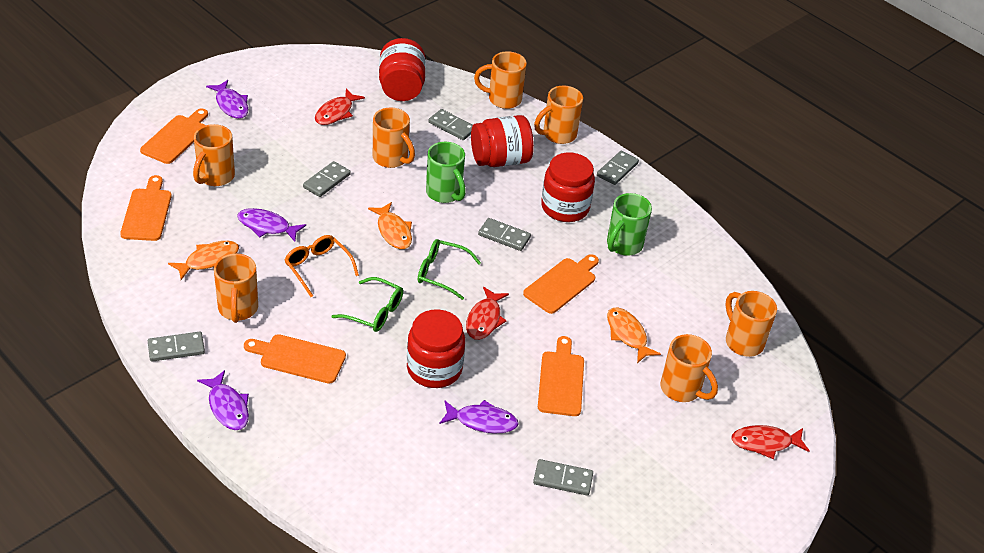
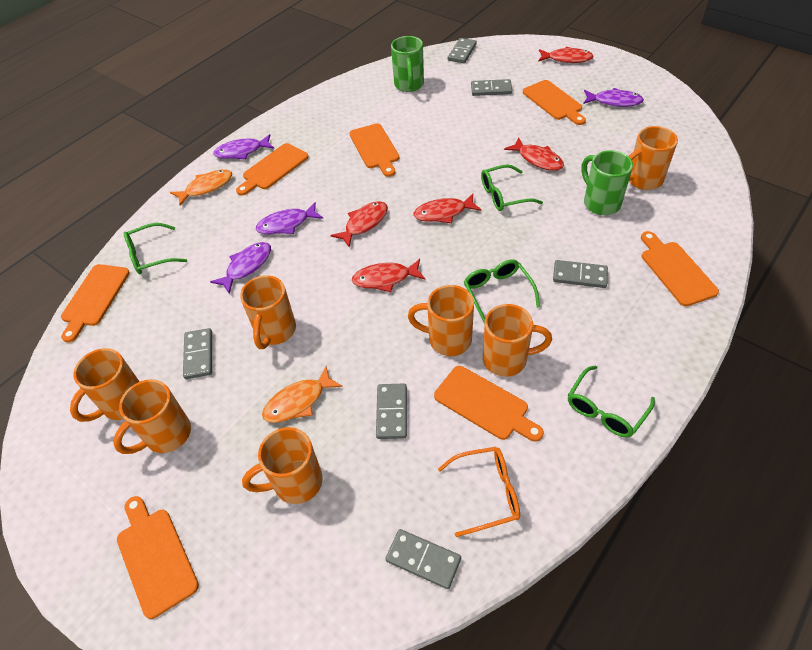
green glasses: [332,277,403,332] [418,239,481,300] = 2 -> [124,223,187,274] [464,260,540,324] [481,164,543,211] [568,365,655,438] = 4
orange cutting board: [120,175,172,241] [140,109,208,164] [244,334,346,384] [523,254,599,314] [538,336,584,416] = 5 -> [61,264,130,343] [117,496,199,619] [236,143,308,196] [350,123,399,177] [434,366,544,442] [523,80,586,125] [641,231,719,307] = 7
orange fish: [168,241,239,280] [368,202,412,249] [607,307,661,363] = 3 -> [170,169,232,206] [262,366,343,423] = 2
red fish: [315,89,365,125] [466,287,509,340] [731,425,810,459] = 3 -> [330,201,388,247] [352,259,425,292] [413,194,481,223] [504,138,564,171] [538,47,594,63] = 5
red jar: [379,38,426,101] [407,309,465,388] [471,115,534,167] [541,153,595,222] = 4 -> none = 0

